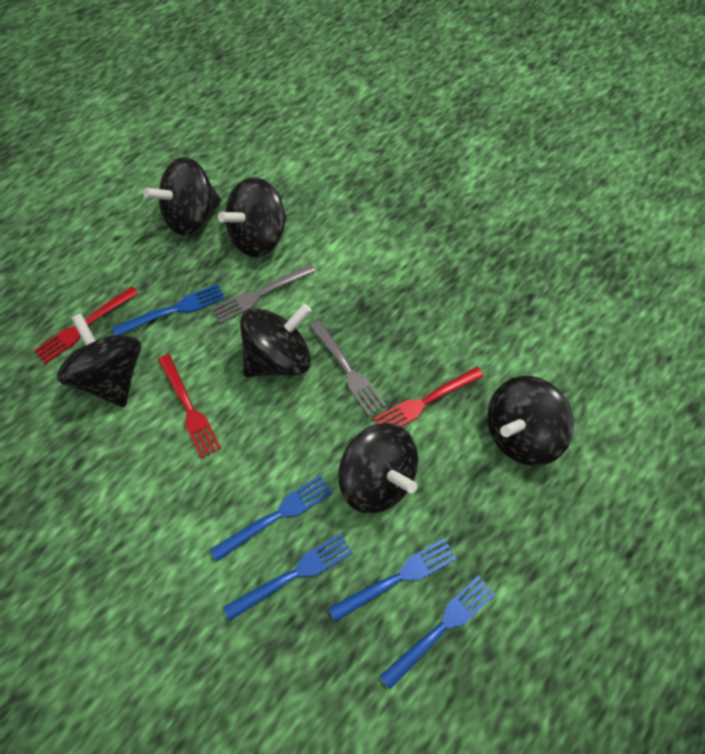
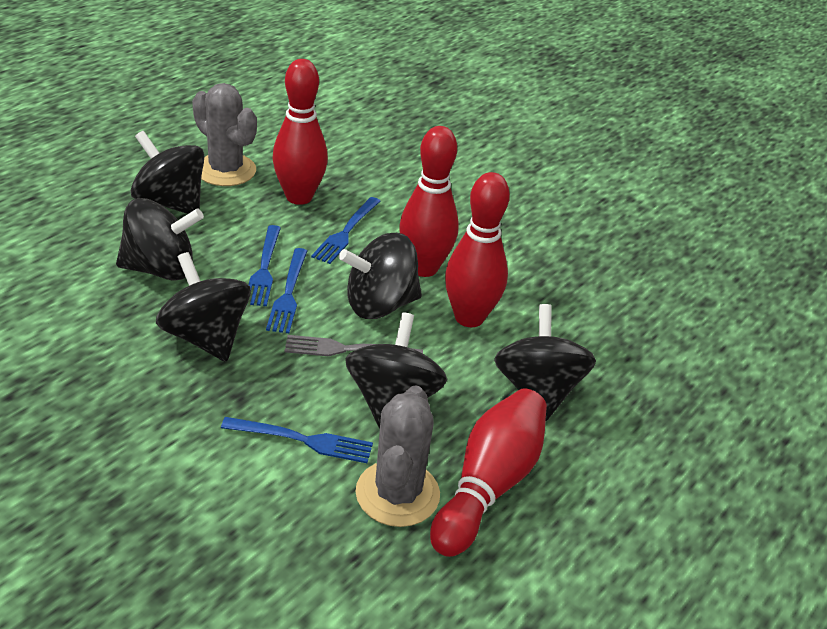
blue fork: [112,284,225,335] [210,475,333,562] [223,533,353,621] [328,538,457,622] [379,576,495,689] = 5 -> [221,417,373,463] [247,225,281,306] [266,248,307,333] [311,197,381,264] = 4
grey cactus: none = 0 -> [192,83,257,186] [355,385,440,527] = 2
grey fork: [211,263,316,324] [310,320,387,416] = 2 -> [285,335,423,356] = 1
red bowling pin: none = 0 -> [272,59,328,205] [399,126,459,277] [430,388,547,557] [445,172,510,327] = 4
red fork: [34,287,139,364] [158,354,221,458] [374,367,484,426] = 3 -> none = 0

